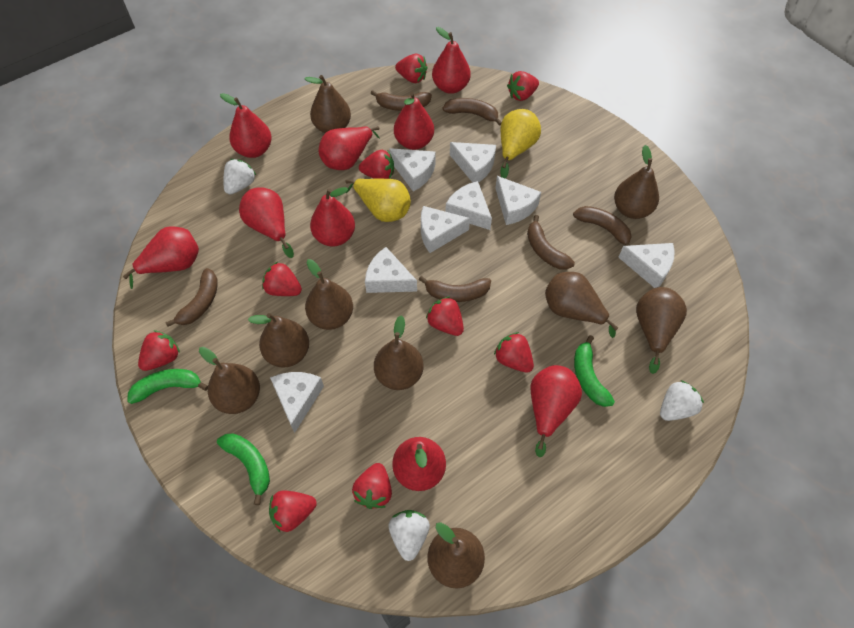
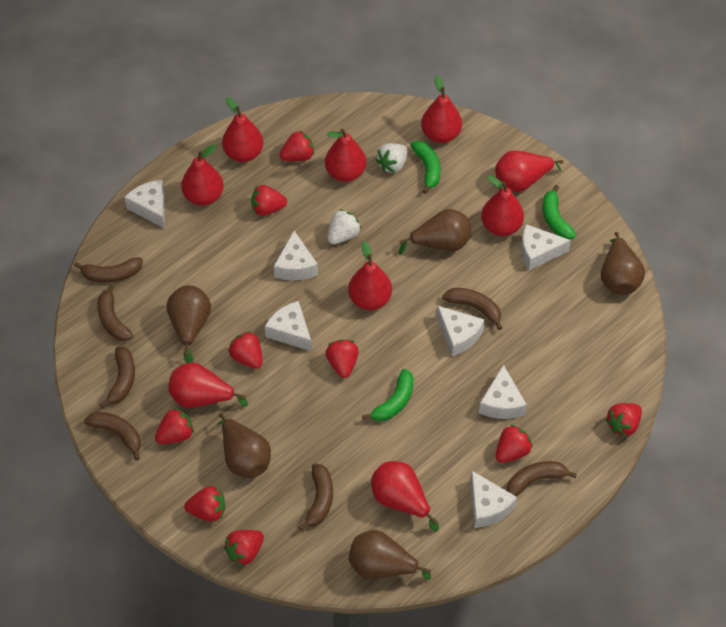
brown banana: [165,268,218,327] [371,90,432,111] [419,276,491,302] [443,98,501,126] [527,215,575,270] [573,206,632,246] = 6 -> [74,257,143,283] [84,412,141,460] [97,284,133,341] [100,346,135,408] [298,463,333,531] [442,288,502,330] [506,461,577,496] = 7
brown pear: [199,347,260,414] [248,313,309,368] [305,75,351,133] [305,259,353,330] [374,315,424,390] [427,522,485,589] [545,272,618,338] [614,145,659,219] [636,287,687,374] = 9 -> [167,285,211,363] [218,413,271,478] [349,530,431,580] [399,209,471,255] [601,232,645,295] = 5
white cheese: [270,372,324,433] [365,247,417,293] [389,148,436,192] [421,206,470,253] [445,181,492,230] [450,142,496,183] [495,176,541,225] [618,243,674,288] = 8 -> [124,180,165,229] [265,301,312,351] [274,231,318,281] [437,306,485,356] [470,471,517,528] [479,365,527,419] [521,224,571,271] = 7
white strawberry: [223,159,256,195] [389,510,430,561] [660,380,704,421] = 3 -> [328,209,361,244] [376,143,408,173] = 2
yellow pear: [346,178,411,222] [500,109,541,178] = 2 -> none = 0

